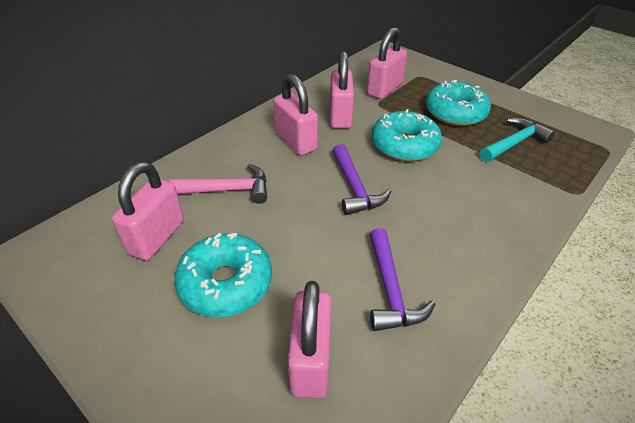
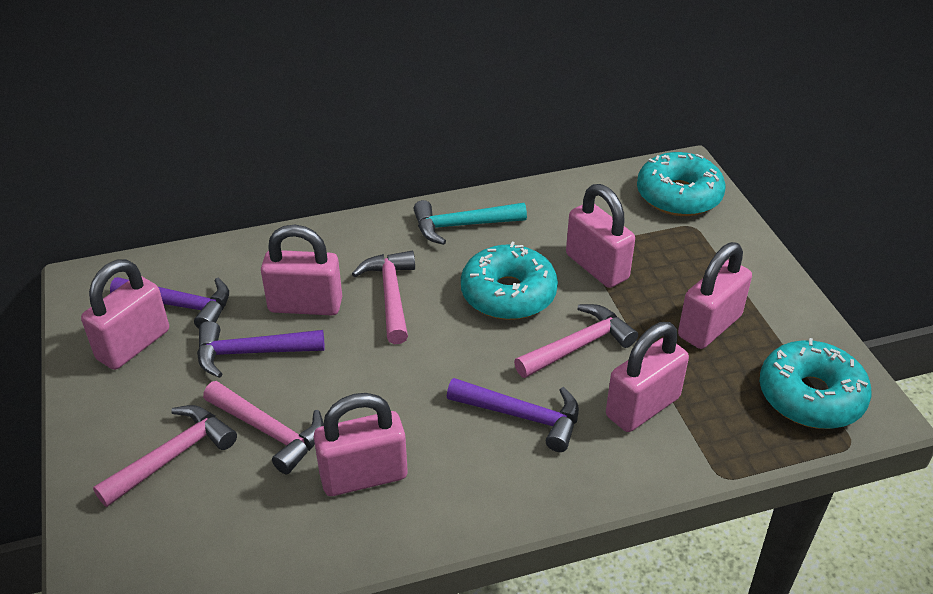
pink hammer: [169,164,267,204] = 1 -> [93,405,237,507] [203,381,324,474] [352,251,415,344] [514,304,638,378] = 4
pink padlock: [112,162,184,260] [273,74,318,155] [288,281,331,398] [330,51,354,129] [367,27,407,99] = 5 -> [81,259,169,370] [261,225,342,315] [314,393,408,496] [566,184,635,288] [606,322,689,432] [678,242,752,349] = 6
purple hammer: [332,144,391,215] [369,228,435,331] = 2 -> [110,277,229,329] [197,321,324,378] [447,378,579,452] = 3

